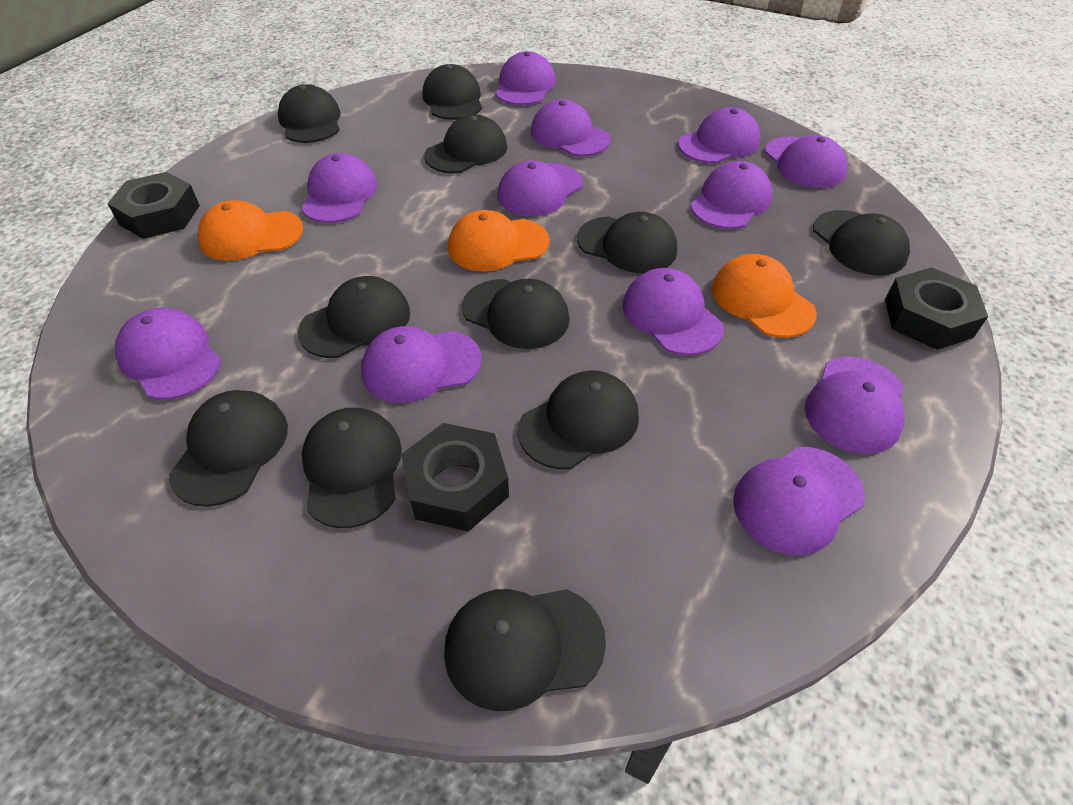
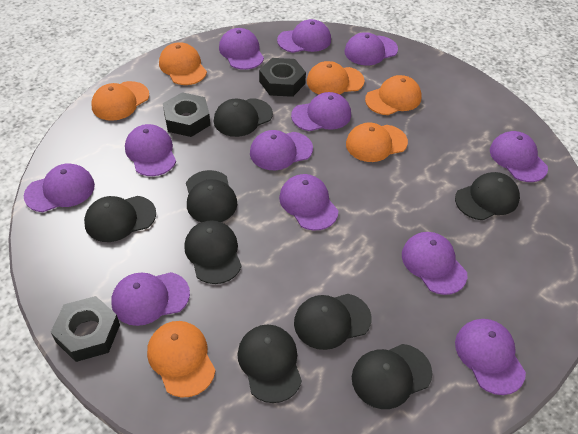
black cap: [169,390,288,507] [278,84,340,143] [298,276,410,358] [302,408,402,528] [423,64,482,120] [424,114,507,173] [444,589,606,711] [462,279,570,349] [518,370,639,469] [577,212,677,273] [813,210,910,275] = 11 -> [84,196,156,242] [184,220,242,284] [186,170,237,222] [214,98,273,137] [237,325,302,403] [294,294,372,350] [352,344,432,409] [455,172,520,220] = 8
orange cap: [198,200,303,261] [448,210,550,272] [712,254,817,338] = 3 -> [91,81,149,121] [147,321,216,398] [159,42,207,85] [307,61,365,95] [346,122,408,162] [365,75,422,115] = 6

